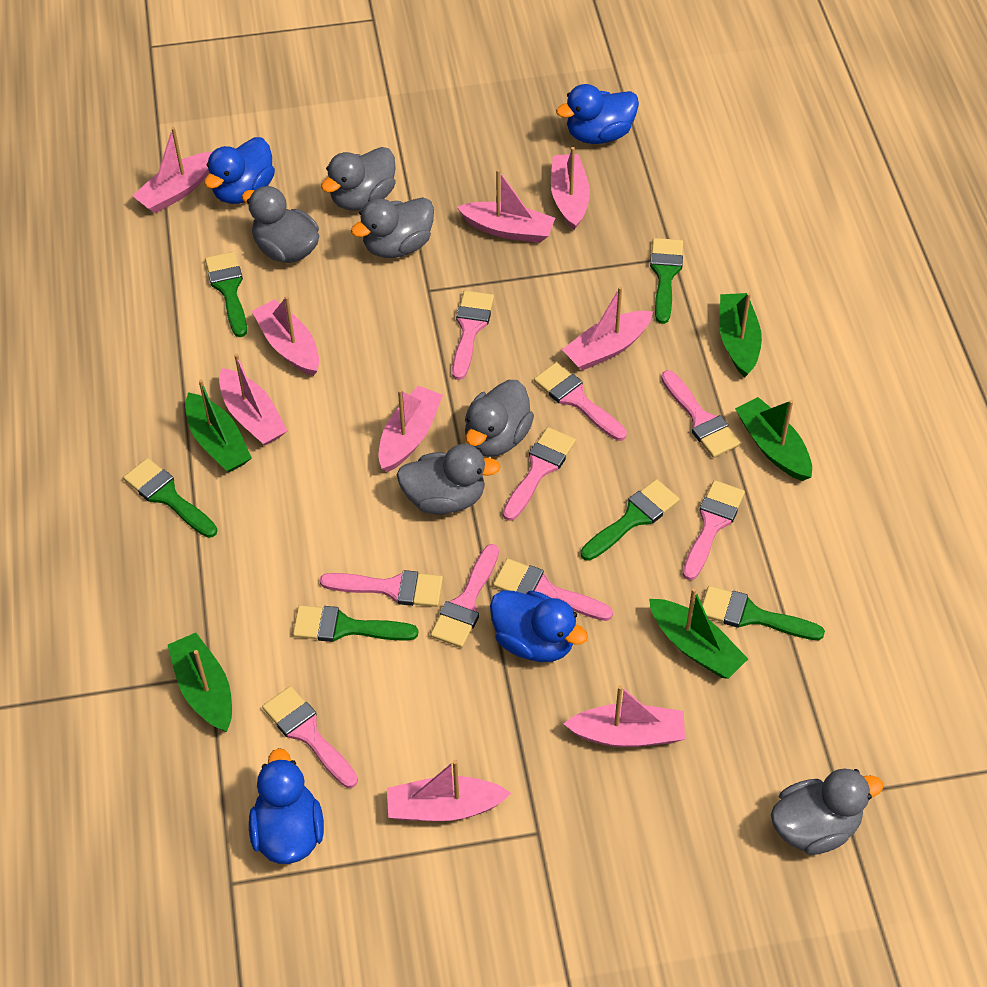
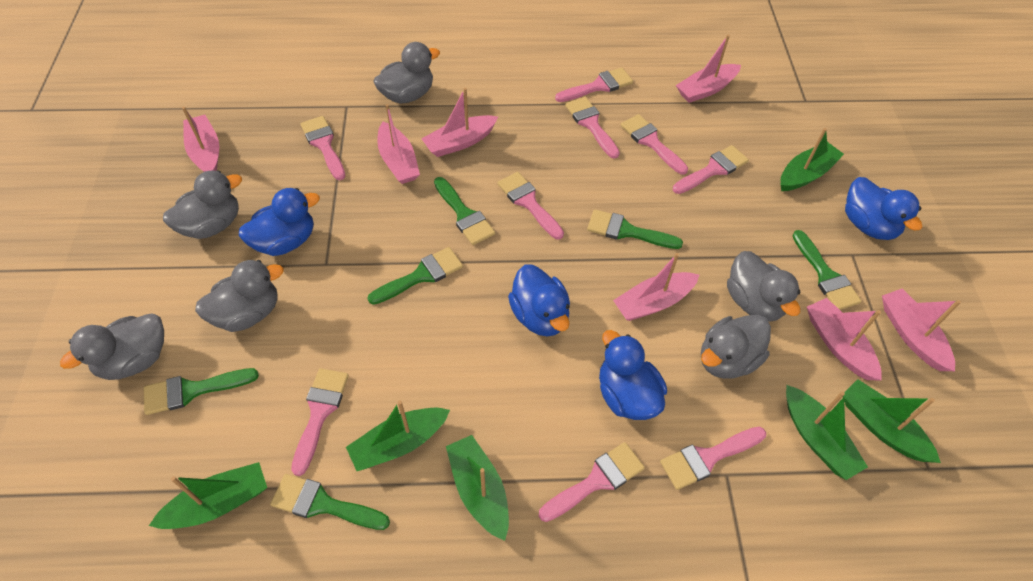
green boat: [168,633,232,732] [185,379,252,472] [649,588,748,679] [719,293,762,377] [735,397,812,481] = 5 -> [149,462,267,529] [346,400,450,471] [446,435,509,541] [781,128,844,191] [786,385,868,480] [843,379,941,463] = 6
pink boat: [132,127,212,213] [219,353,287,446] [252,296,319,376] [378,386,443,472] [387,760,511,821] [457,169,555,243] [551,147,590,230] [562,286,653,370] [564,685,685,747] = 9 -> [182,107,219,172] [377,104,420,184] [421,88,498,157] [613,253,699,321] [676,35,741,103] [807,298,882,380] [882,289,961,371] = 7

